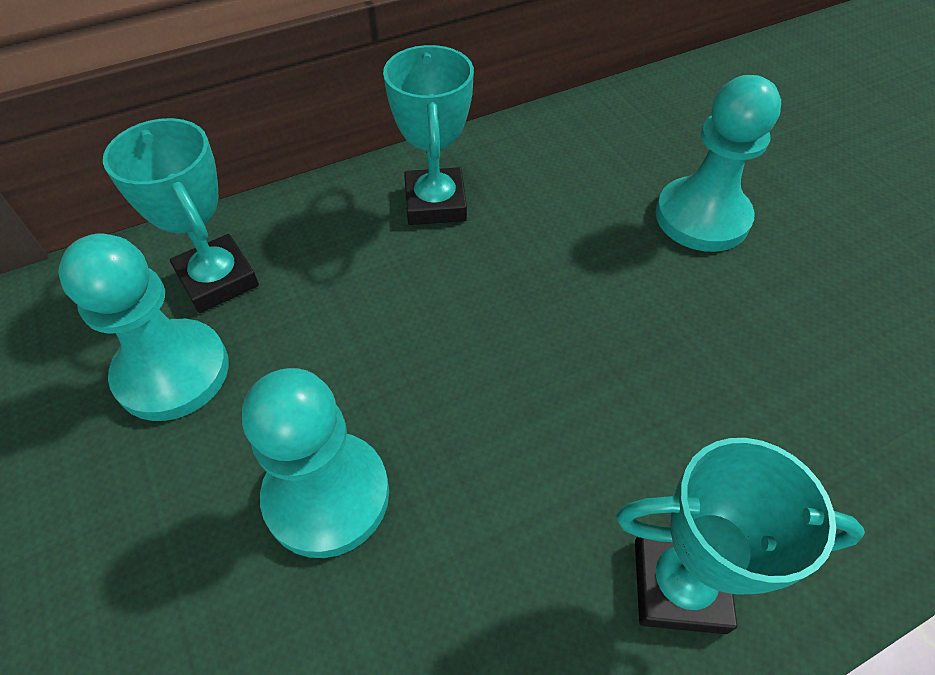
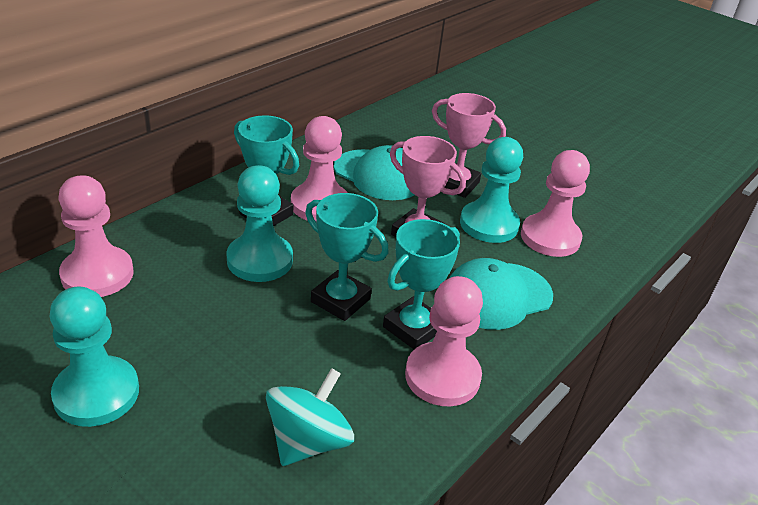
pink pawn: none = 0 -> [59,175,134,297] [291,116,348,223] [405,276,483,406] [521,150,590,257] = 4
pink trophy: none = 0 -> [390,136,466,237] [432,93,506,198] = 2
turquoise cap: none = 0 -> [334,145,414,200] [449,258,553,330] = 2
turquoise spinning top: none = 0 -> [266,368,354,466] = 1

